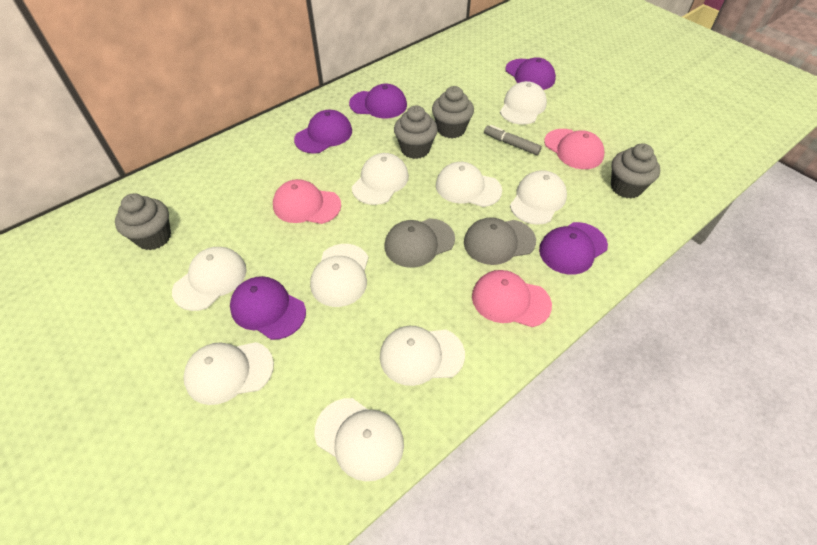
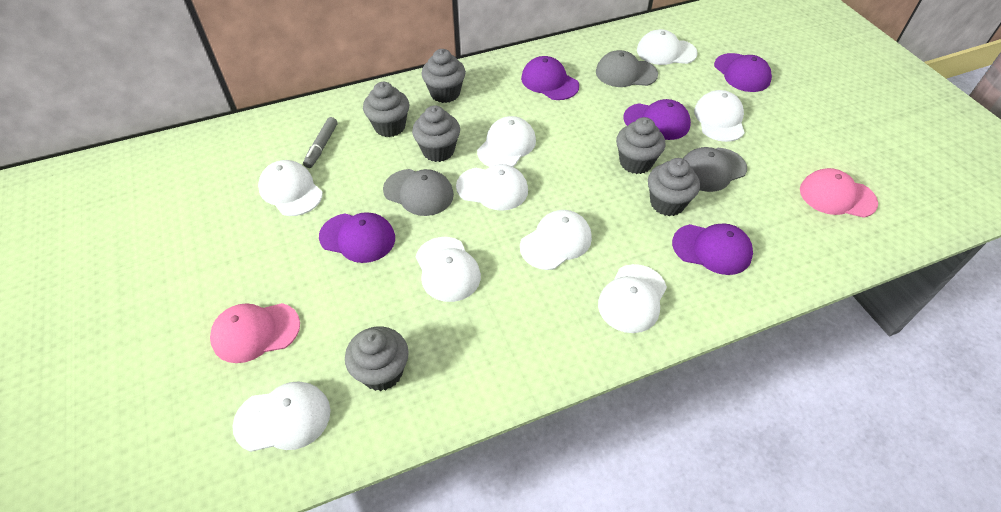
grey cap: [384,218,455,268] [464,217,536,265] = 2 -> [383,169,454,216] [596,50,658,87] [683,147,747,192] = 3
grey cupcake: [115,194,171,250] [394,106,438,159] [432,86,474,138] [611,143,660,199] = 4 -> [345,327,409,391] [363,82,409,137] [412,105,460,162] [421,49,466,103] [616,117,665,174] [648,158,700,216] = 6
pink cap: [273,179,341,224] [472,270,552,327] [544,129,604,169] = 3 -> [210,303,300,363] [800,168,878,218] = 2

